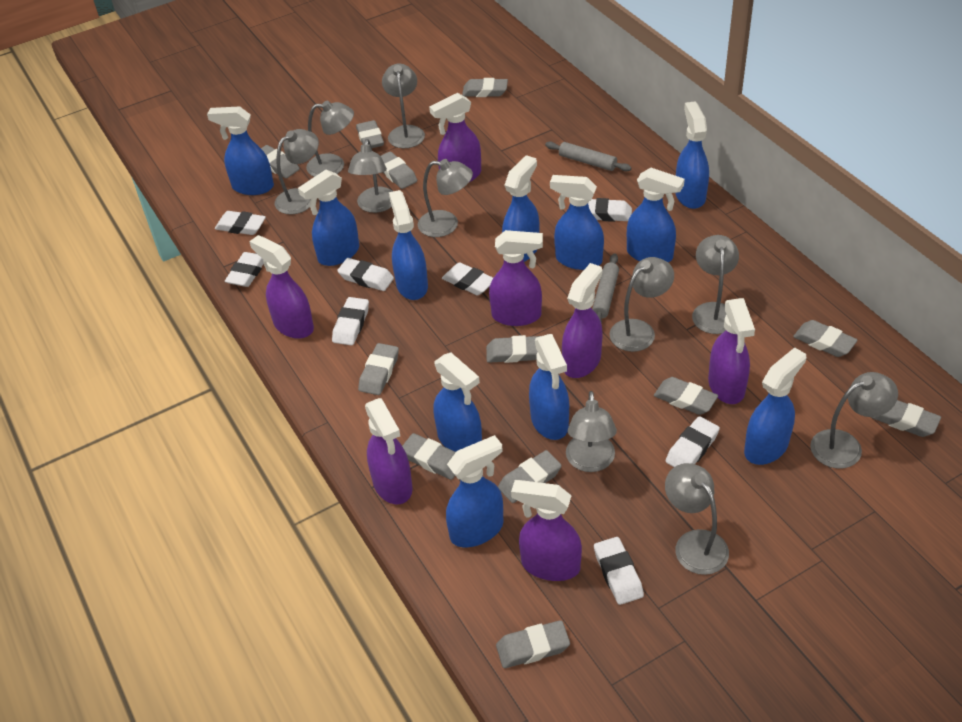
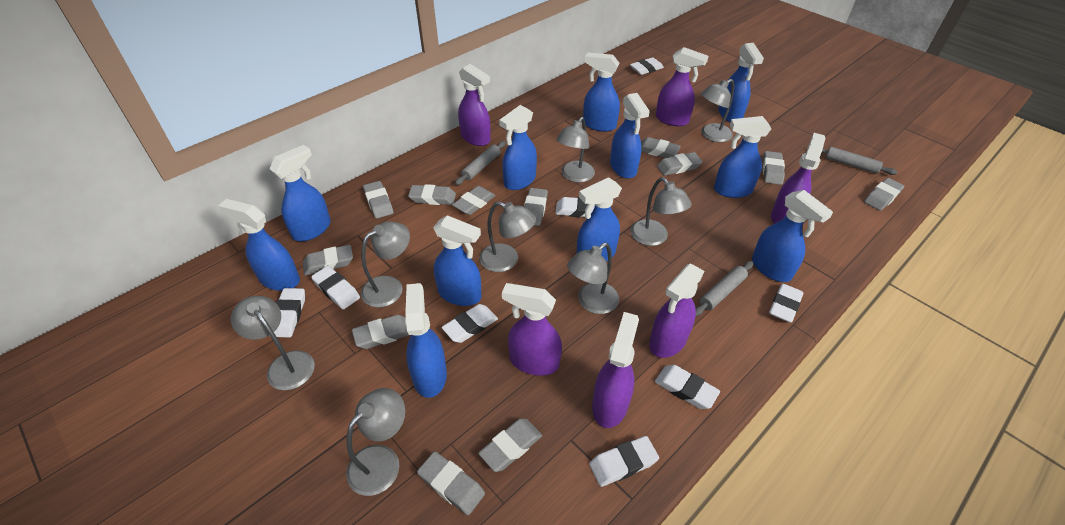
grey lamp: [275,129,319,214] [306,101,354,177] [348,139,393,213] [382,63,425,148] [418,159,473,237] [566,391,617,472] [609,257,674,352] [665,463,729,575] [692,235,739,334] [810,372,898,469] = 10 -> [231,296,315,390] [346,388,405,496] [361,221,410,307] [479,201,536,272] [556,117,595,183] [567,243,619,314] [631,177,692,246] [701,79,734,142] = 8
grey rolling pin: [545,142,632,172] [592,253,619,324] = 2 -> [455,141,506,185] [696,261,753,316] [821,147,897,175] = 3
purple spray bottle: [249,235,314,339] [365,398,413,504] [429,93,481,182] [489,230,543,326] [511,480,582,581] [562,263,603,378] [708,298,755,404] = 7 -> [458,64,491,146] [502,283,562,376] [592,312,639,428] [649,264,705,358] [656,47,709,126] [771,133,825,224] = 6

